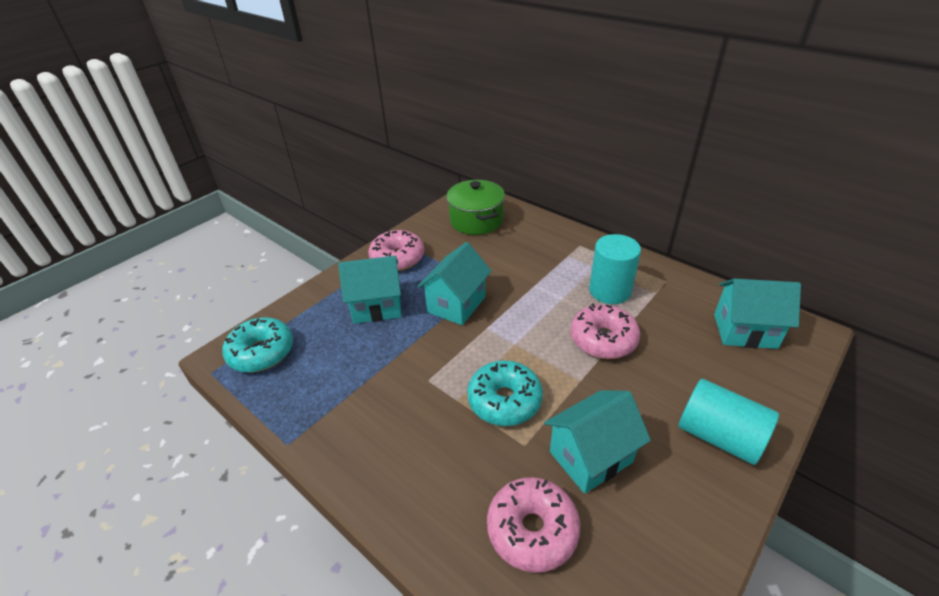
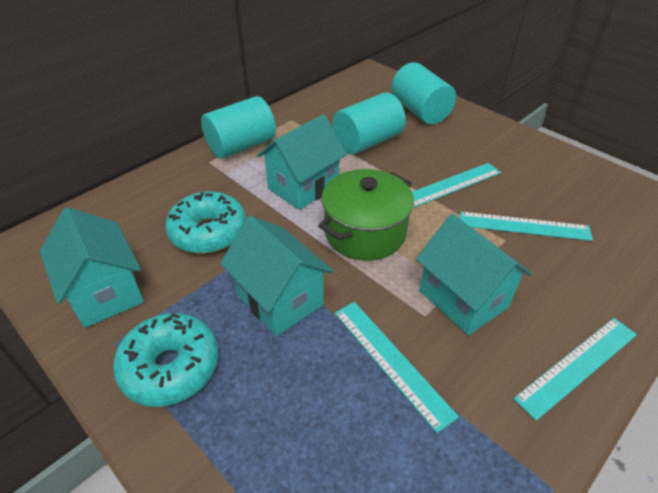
pink donut: [368,230,424,271] [487,477,580,573] [570,303,640,359] = 3 -> none = 0
turquoise cylinder: [589,234,641,304] [678,379,779,465] = 2 -> [201,96,276,159] [332,92,406,154] [391,62,456,124] = 3
turquoise ruler: none = 0 -> [335,302,459,433] [412,163,501,208] [460,211,593,241] [513,318,637,421] = 4

